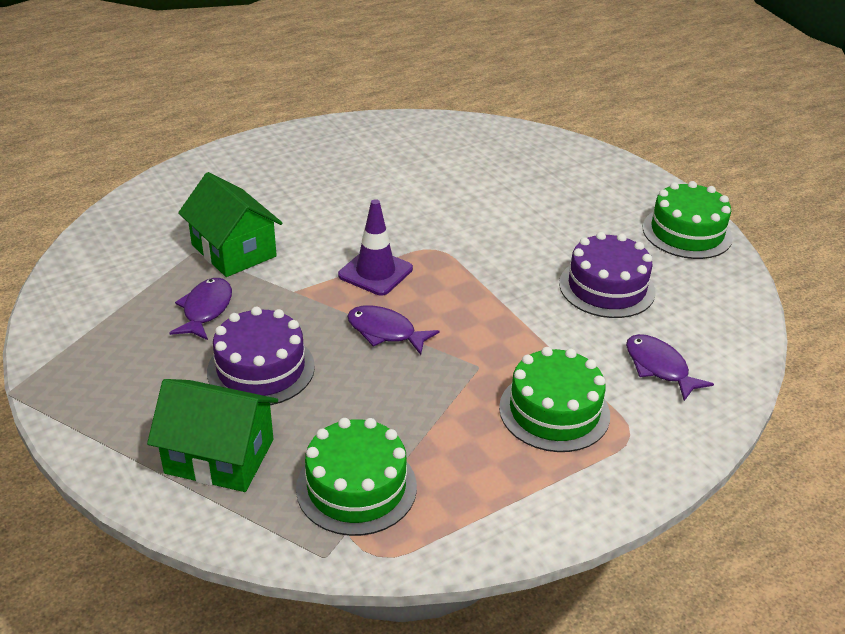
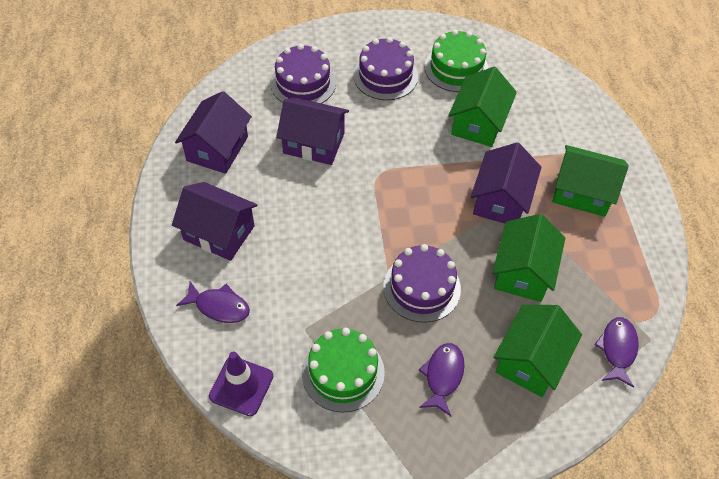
green cake: [296,418,417,536] [499,347,610,452] [643,181,733,259] = 3 -> [302,328,385,412] [424,29,489,92] = 2
green house: [147,379,278,492] [178,172,282,277] = 2 -> [448,67,517,147] [492,214,565,302] [493,304,582,397] [552,145,629,217] = 4
purple cake: [207,307,315,405] [559,232,656,318] = 2 -> [270,44,336,104] [353,37,418,100] [383,244,461,323] = 3
purple house: none = 0 -> [172,182,258,261] [175,91,252,174] [276,97,349,165] [471,142,542,224] = 4

